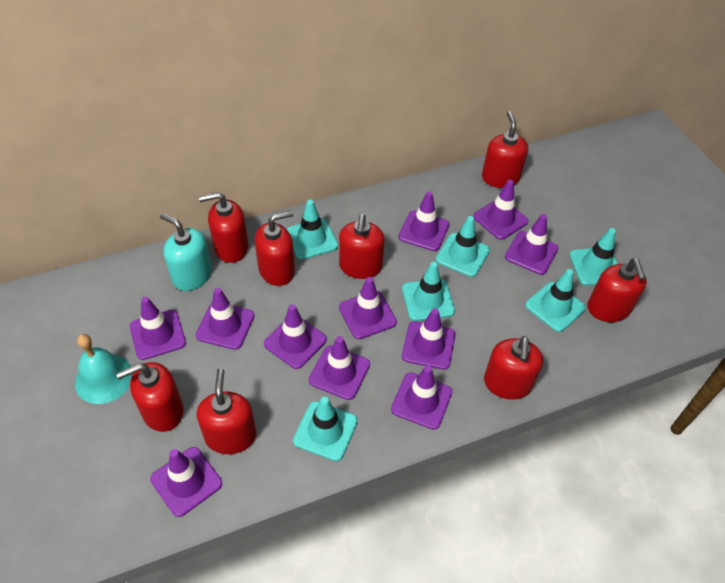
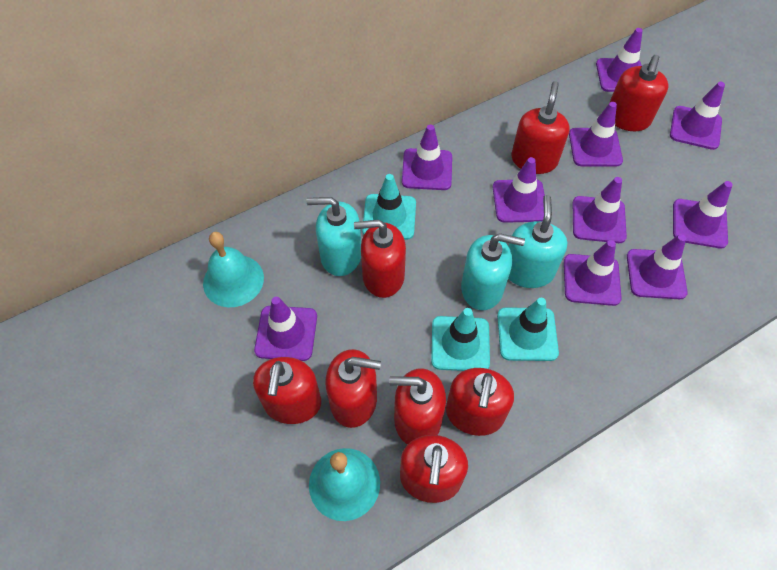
purple traffic cone: [130,297,186,360] [150,447,222,517] [196,288,255,350] [264,304,327,369] [309,336,370,400] [339,277,397,339] [391,365,452,430] [398,191,450,251] [402,308,456,370] [473,180,528,240] [505,214,558,275] = 11 -> [254,297,317,361] [402,125,452,190] [493,157,545,223] [564,240,622,306] [569,102,623,167] [573,177,627,243] [596,28,643,92] [627,234,688,299] [670,82,725,150] [673,181,733,249] = 10
turquoise bell: [75,334,133,404] = 1 -> [203,232,264,307] [309,448,380,521] = 2
turquoise soap dispenser: [160,213,212,291] = 1 -> [306,197,361,276] [461,233,525,310] [508,195,567,288] = 3
turquoise traffic cone: [286,200,338,260] [293,397,358,461] [402,262,455,321] [436,216,490,277] [525,269,586,332] [570,228,618,286] = 6 -> [362,174,416,240] [431,308,490,371] [497,298,559,361] = 3

